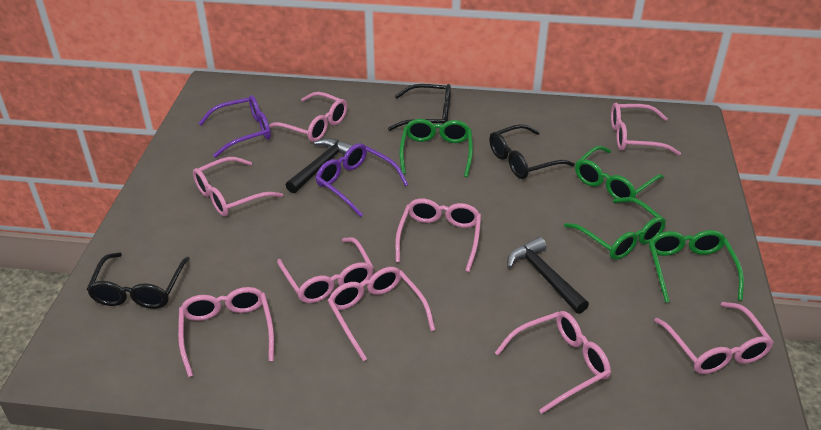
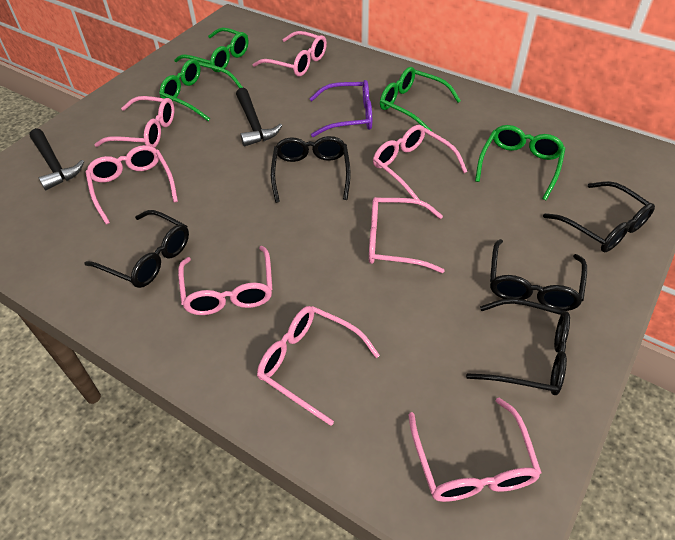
black glasses: [86,253,190,309] [388,84,451,131] [489,124,575,179] = 3 -> [85,210,189,288] [271,136,351,203] [466,298,570,395] [490,239,587,311] [543,181,655,252] = 5
pink glasses: [178,287,274,377] [193,157,283,217] [269,92,347,142] [277,237,374,303] [328,267,435,361] [395,199,481,272] [495,311,611,414] [611,103,681,156] [654,302,774,374] = 9 -> [85,145,178,225] [94,96,174,148] [178,246,272,315] [253,31,327,77] [257,306,380,426] [369,197,444,273] [373,125,467,200] [408,398,542,502] = 8
purple glasses: [198,95,271,158] [316,143,408,217] = 2 -> [309,80,372,137] = 1

